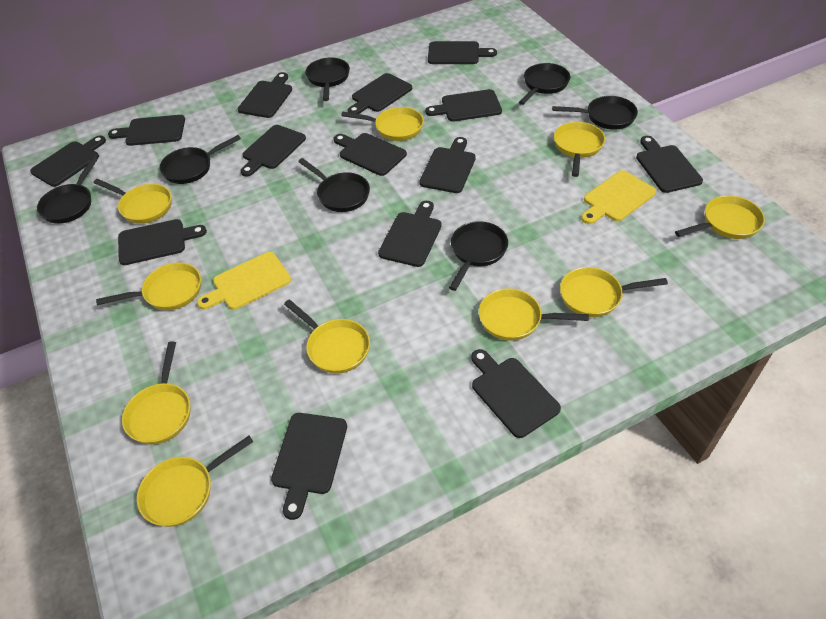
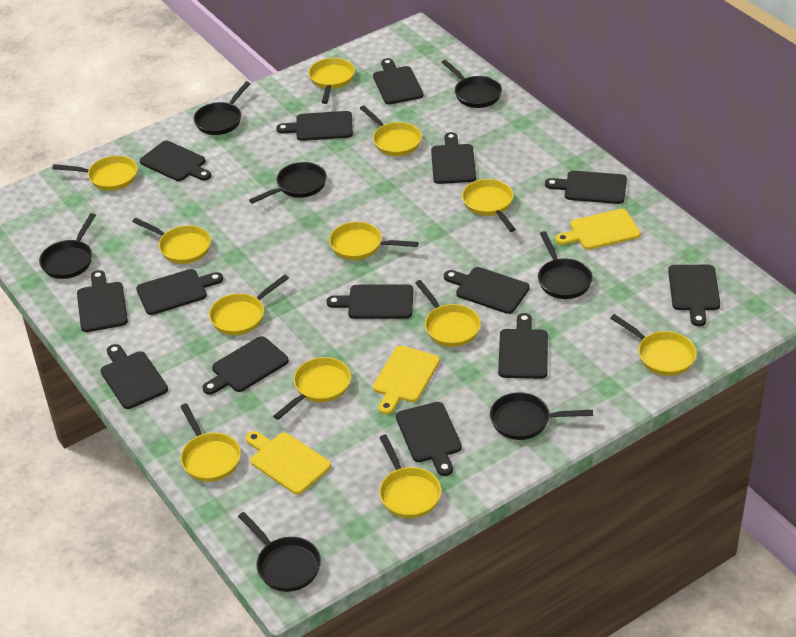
yellow cutting board: [197,252,291,310] [581,170,656,224] = 2 -> [246,431,331,494] [373,346,440,415] [555,209,641,250] = 3
yellow pan: [94,179,172,224] [96,262,201,310] [122,341,190,444] [137,435,254,527] [284,299,370,374] [341,107,424,141] [479,288,589,341] [554,122,605,177] [560,267,668,317] [675,195,765,239] = 10 -> [52,156,138,191] [132,218,211,264] [180,403,241,482] [209,275,289,335] [273,357,351,420] [308,58,355,104] [329,222,419,260] [360,105,422,156] [379,435,441,518] [415,280,481,347] [462,179,516,232] [610,314,697,376] = 12

